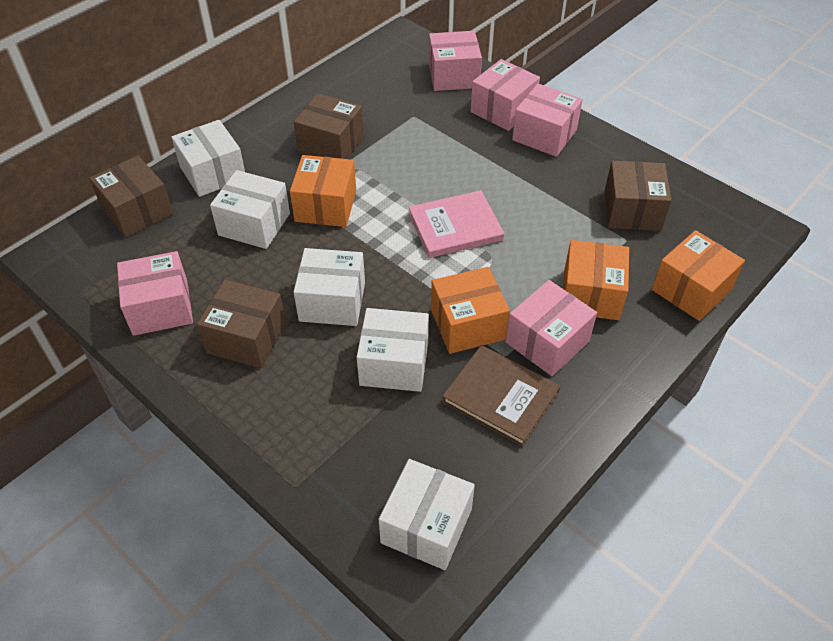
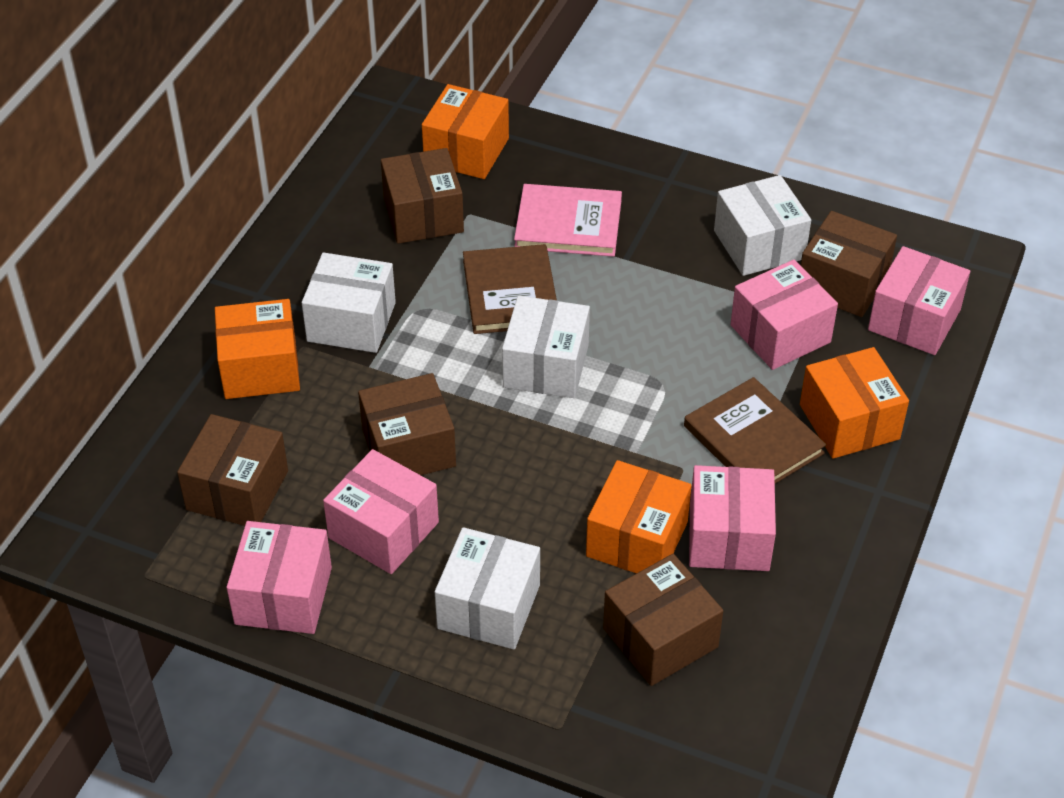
brown book: [442,345,560,447] = 1 -> [463,244,557,334] [684,377,826,484] = 2
brown box: [89,155,173,238] [197,280,286,368] [294,93,364,159] [604,161,671,231] = 4 -> [177,414,288,526] [358,373,456,475] [381,148,464,244] [603,554,723,686] [801,211,897,317] = 5
white box: [171,120,245,197] [210,170,290,249] [294,248,365,326] [357,308,429,392] [379,459,475,570] = 5 -> [302,252,396,353] [435,527,540,649] [502,295,590,398] [714,175,811,276] = 4

